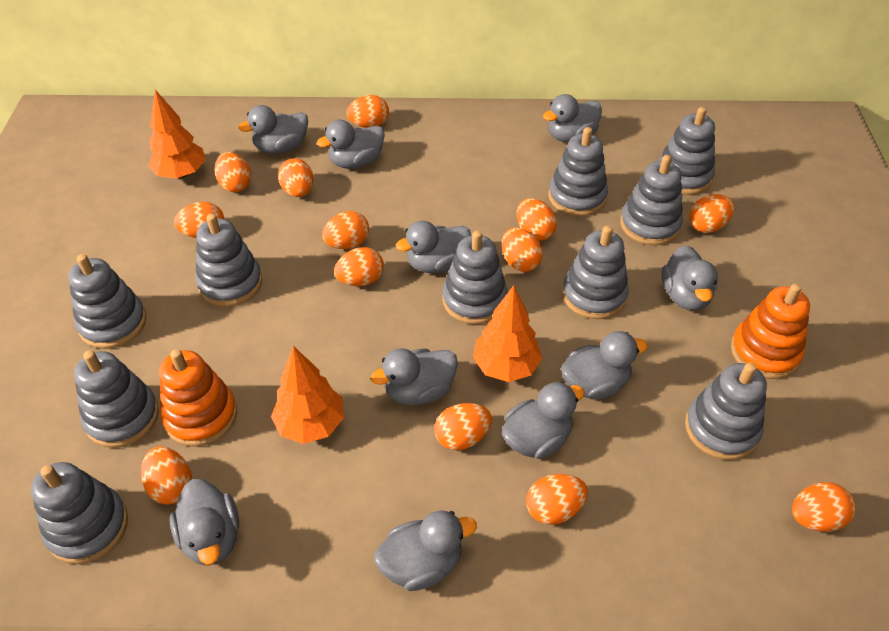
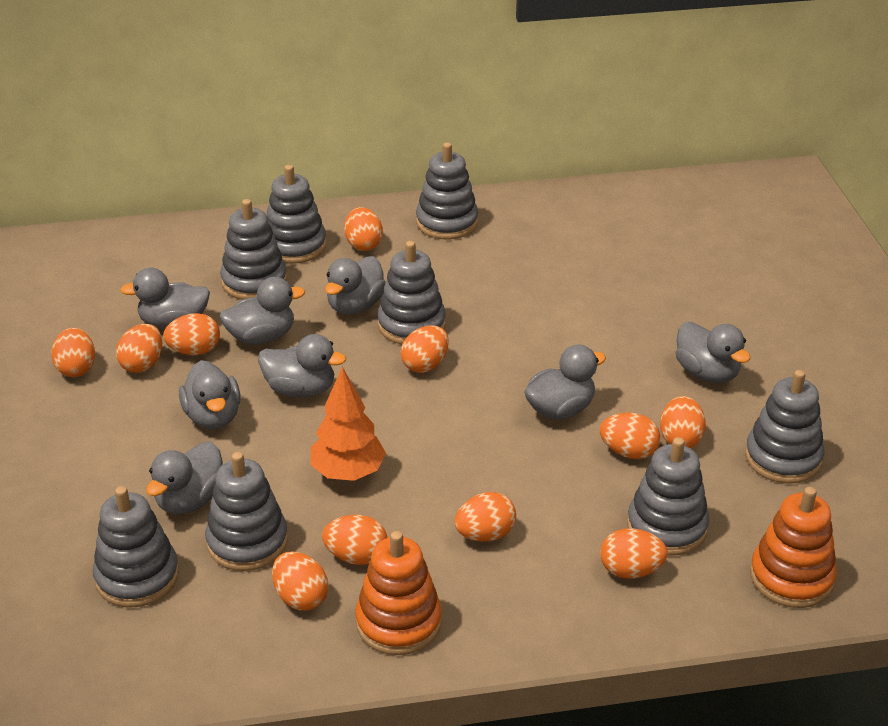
grey duck: [170,479,239,566] [238,105,308,154] [317,120,385,169] [371,349,458,405] [374,510,477,591] [396,221,471,273] [502,381,585,459] [543,94,602,142] [561,331,648,400] [661,245,718,311] = 10 -> [120,268,210,329] [146,442,223,514] [179,360,241,429] [220,277,305,345] [258,334,346,398] [325,256,386,315] [524,345,606,420] [676,322,751,383] = 8
grey stacking toy: [31,462,128,564] [68,254,146,349] [74,350,159,448] [196,214,262,307] [442,230,508,324] [548,127,608,216] [562,226,629,319] [620,155,683,245] [658,107,715,195] [685,362,767,460] = 10 -> [93,486,179,608] [205,452,288,571] [220,199,287,300] [267,165,327,264] [377,241,446,344] [416,142,478,240] [627,437,710,556] [745,370,825,484] = 8
orange egg: [141,446,192,505] [174,202,224,238] [214,152,251,192] [278,158,314,197] [322,211,369,249] [334,247,384,286] [347,95,389,128] [434,403,492,450] [502,228,543,272] [517,198,557,241] [526,474,588,525] [689,194,734,233] [792,482,856,532] = 13 -> [51,328,95,377] [116,324,162,373] [163,313,220,355] [272,551,329,611] [322,515,388,565] [344,207,383,251] [401,325,449,373] [455,492,516,542] [600,413,660,459] [600,528,668,579] [660,396,706,448] = 11
orange tree: [148,90,206,179] [271,346,344,444] [473,286,542,382] = 3 -> [310,367,386,481] = 1

